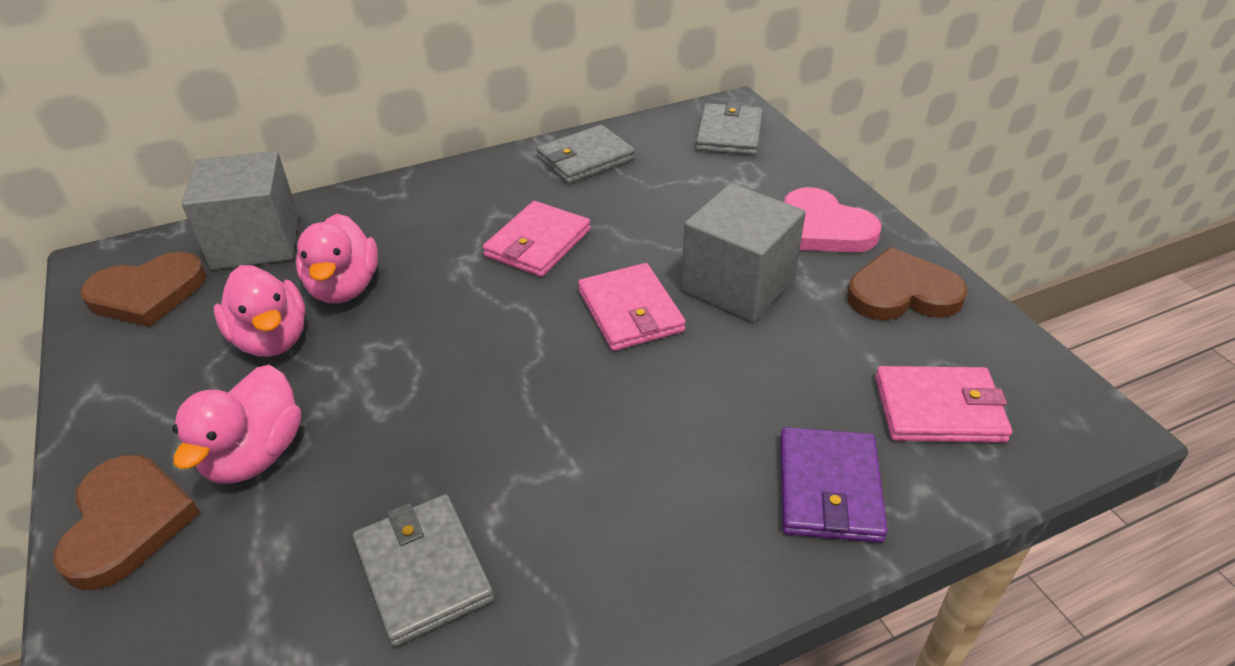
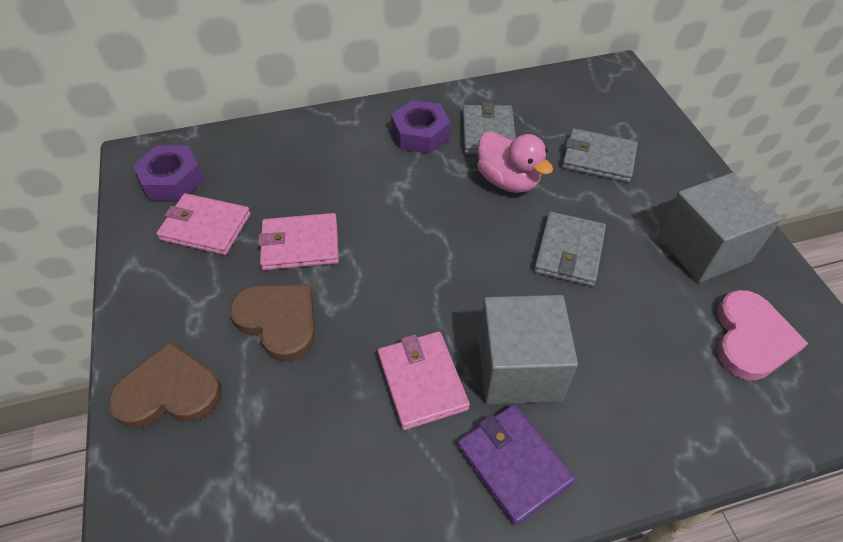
brown heart: [53,455,200,590] [80,252,206,327] [847,247,968,320] = 3 -> [109,342,222,428] [230,285,315,361] = 2
pink duck: [172,365,301,483] [214,265,306,357] [296,214,378,304] = 3 -> [477,131,553,193] = 1
purple nut: none = 0 -> [133,146,204,201] [391,100,451,153] = 2

